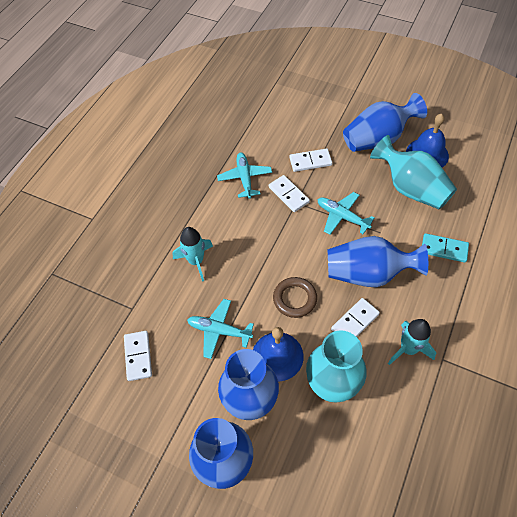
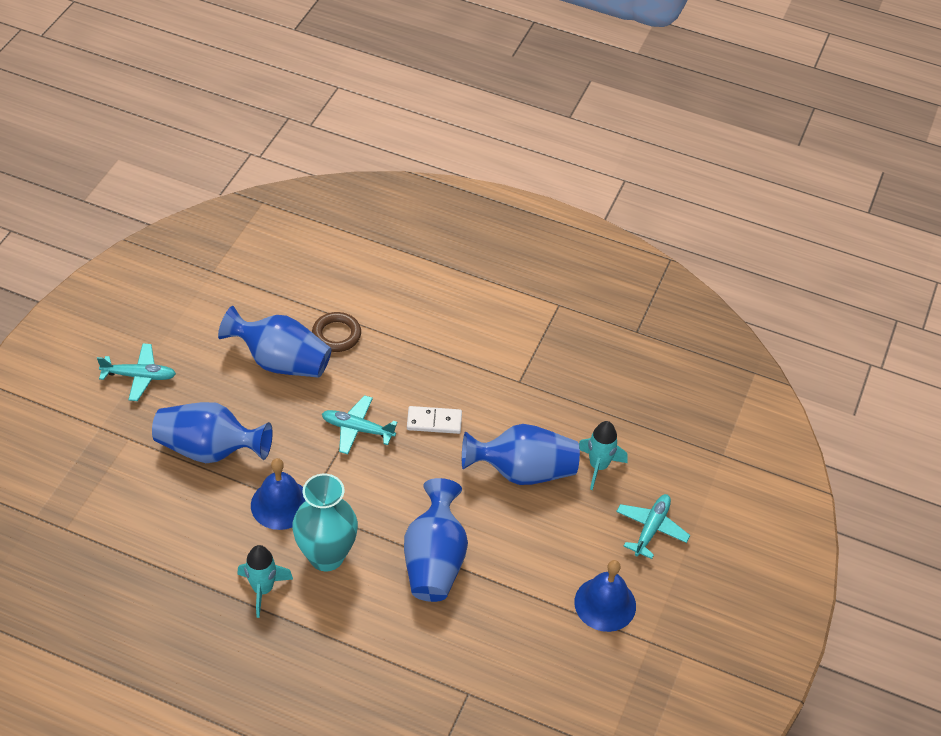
turquoise domino: [422,233,469,263] = 1 -> none = 0
turquoise vase: [306,330,367,403] [370,135,457,209] = 2 -> [292,474,358,571] = 1
white domino: [124,331,152,381] [269,175,310,212] [289,148,332,172] [331,298,380,337] = 4 -> [407,406,462,434] = 1

